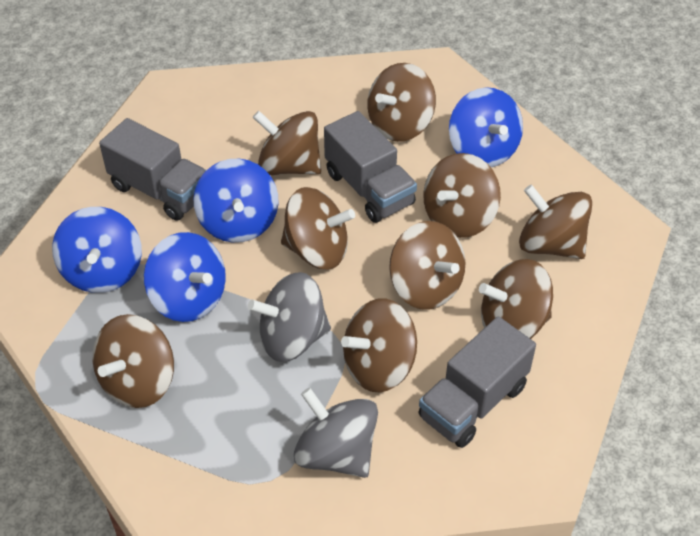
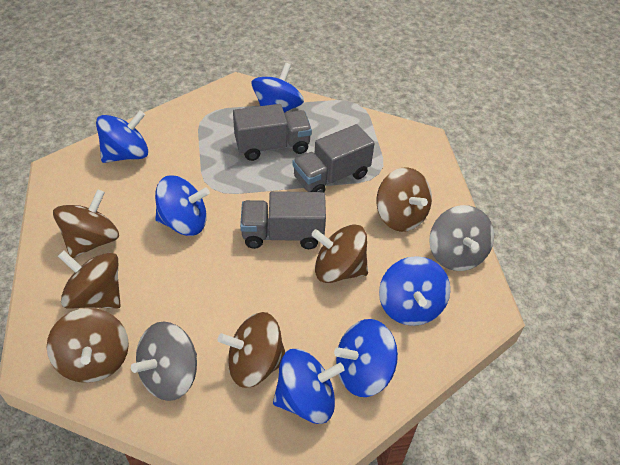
blue spinning top: [52,207,142,293] [144,232,226,322] [194,159,278,243] [449,87,523,167] = 4 -> [96,110,148,163] [155,175,210,236] [252,63,304,113] [273,349,344,424] [334,319,398,397] [379,256,450,326] = 6
brown spinning top: [92,314,174,408] [253,111,321,175] [281,187,355,270] [341,299,417,393] [367,63,436,142] [389,221,465,310] [423,153,501,238] [479,259,553,339] [519,184,592,259] = 9 -> [47,308,129,383] [53,189,119,258] [58,250,121,309] [218,312,286,388] [311,224,368,283] [377,168,432,232] = 6

